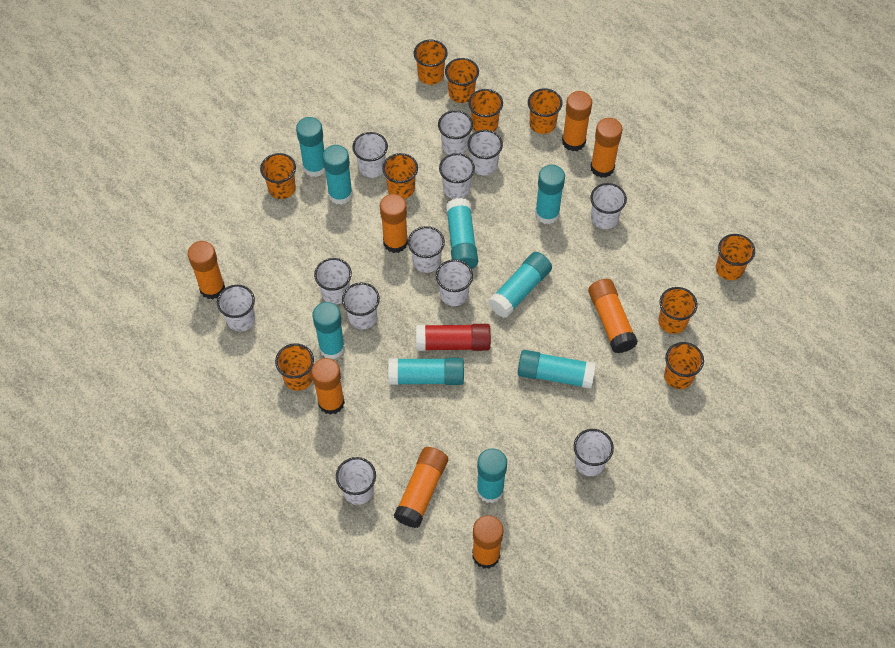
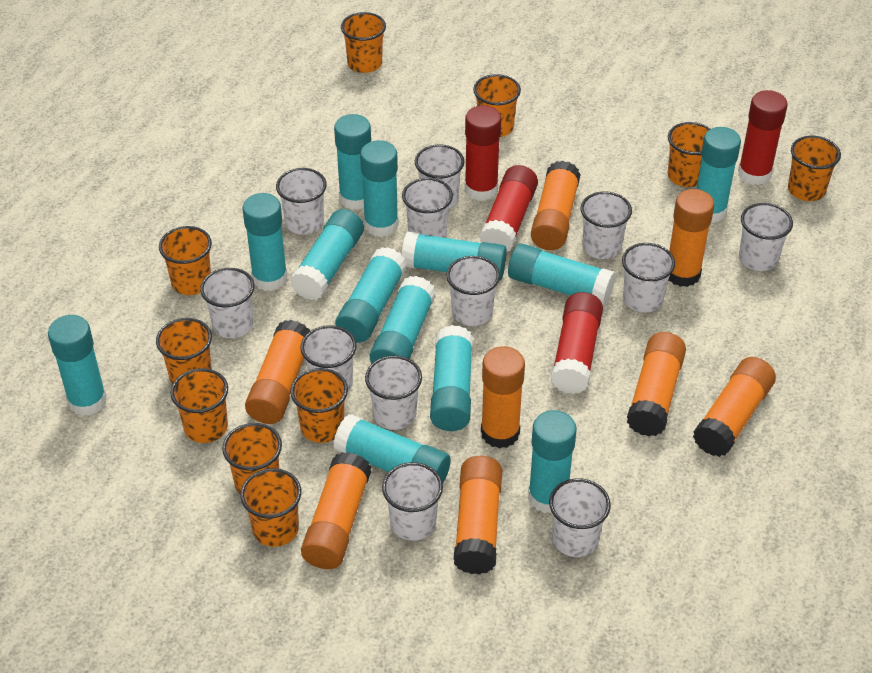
red glue stick: [416,324,491,351] = 1 -> [465,105,502,201] [480,165,538,251] [551,292,603,394] [738,90,787,185] = 4
turquoise glue stick: [296,117,325,177] [312,302,345,359] [323,145,353,205] [388,358,464,385] [446,198,478,269] [477,448,507,503] [488,252,552,318] [518,350,596,389] [535,165,565,224] = 9 -> [48,315,107,416] [242,193,288,291] [290,209,364,300] [333,414,451,483] [334,114,371,210] [335,247,407,343] [360,140,399,237] [370,276,436,364] [402,232,507,281] [430,325,473,431] [508,243,615,307] [528,410,577,514] [697,127,741,223] = 13

